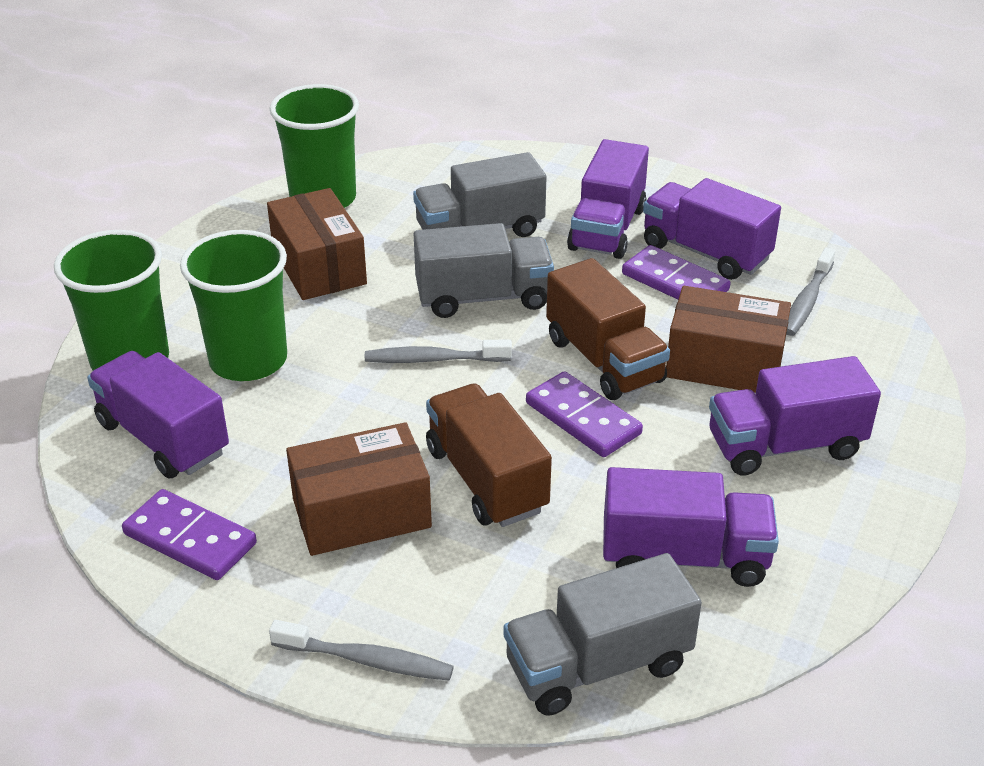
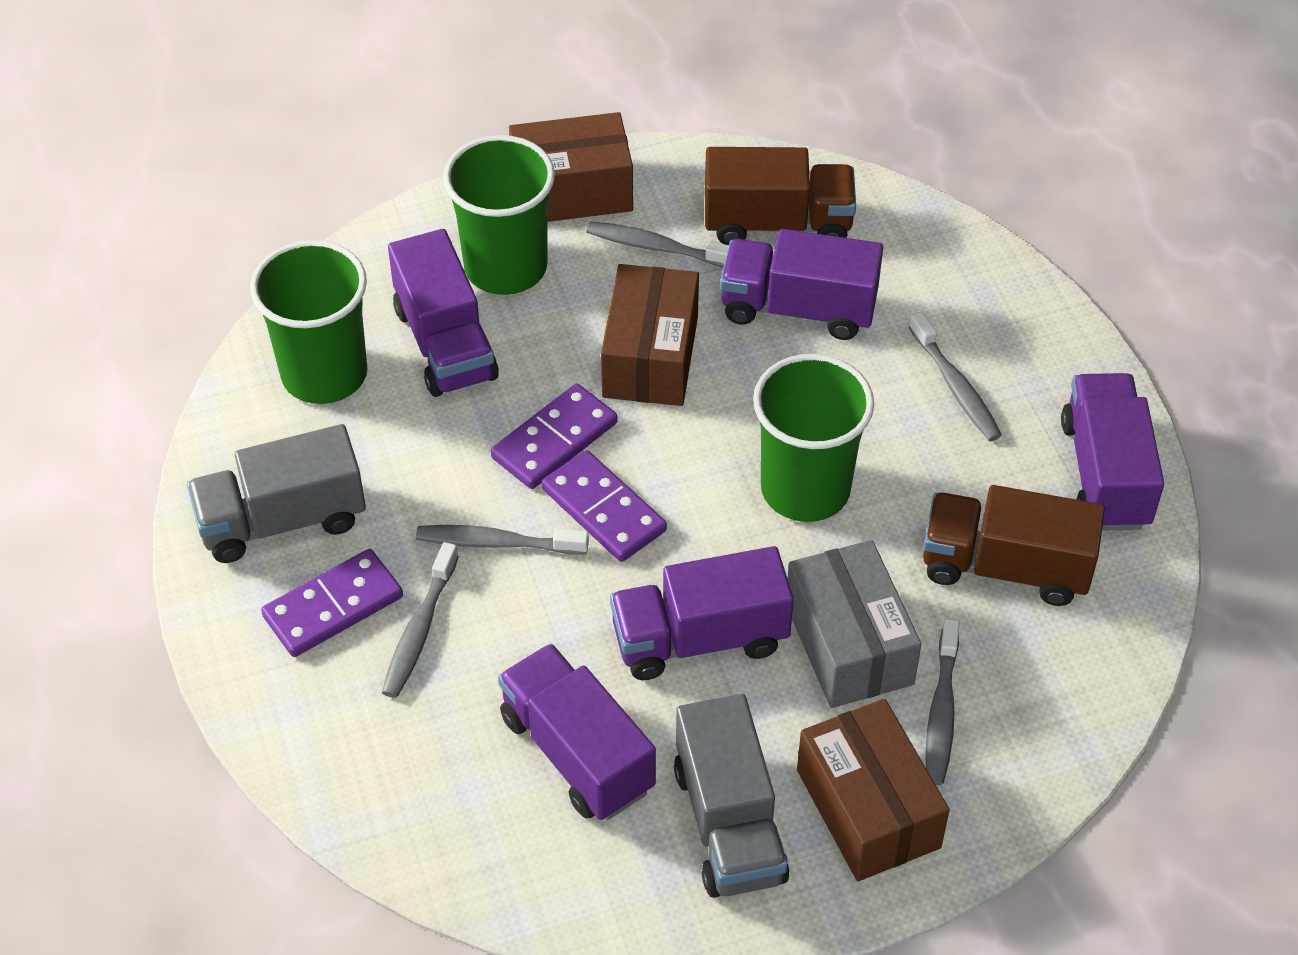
grey box: none = 0 -> [788,540,921,708] = 1
grey toothbrush: [269,620,454,681] [365,340,512,363] [786,248,835,336] = 3 -> [382,542,459,698] [416,525,589,555] [586,221,729,268] [908,312,1002,441] [925,618,960,785] = 5
grey truck: [413,152,547,237] [414,223,554,318] [504,553,702,716] = 3 -> [187,424,366,563] [674,694,789,898] = 2

